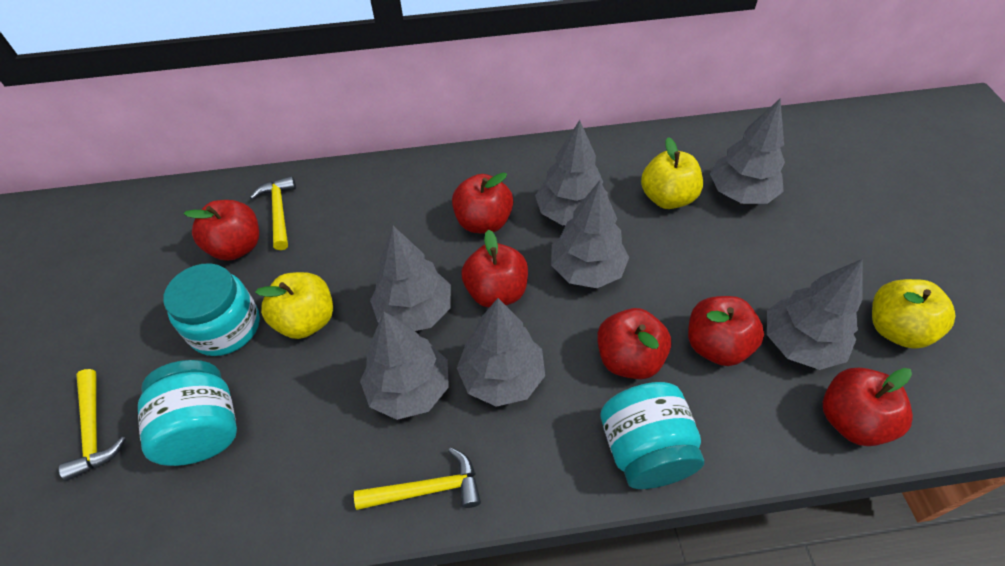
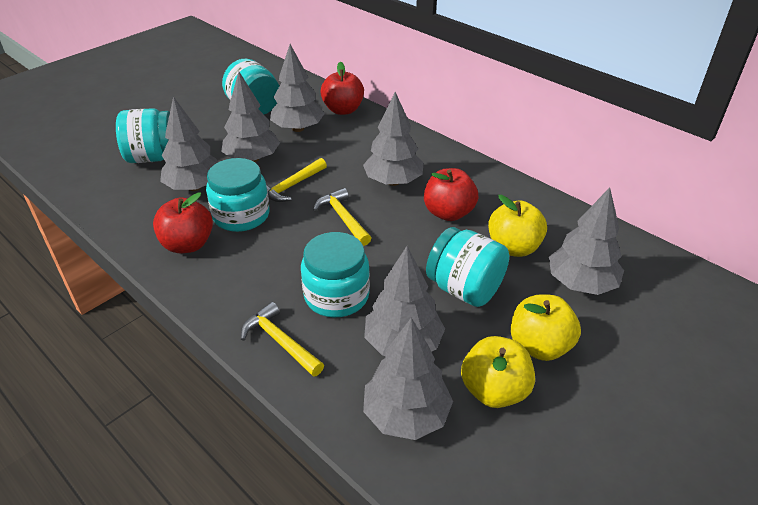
red apple: [184,200,259,261] [452,172,513,233] [461,230,528,308] [597,308,671,379] [688,296,764,366] [823,368,913,446] = 6 -> [153,192,213,253] [320,62,364,115] [424,168,479,221] = 3
turquoise jar: [138,360,237,466] [163,263,260,356] [600,382,704,489] = 3 -> [116,108,170,163] [206,158,270,232] [222,59,279,114] [301,232,370,318] [426,227,509,307] = 5

